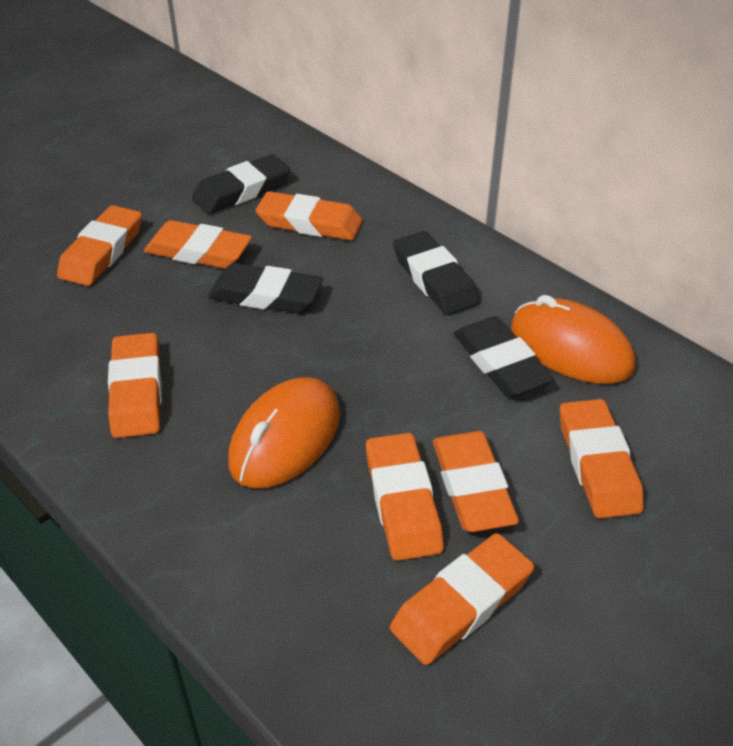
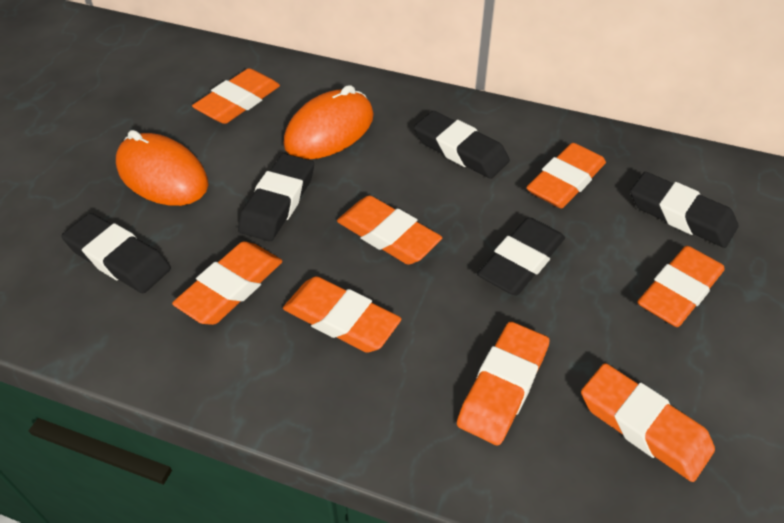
black eraser: [192,154,290,214] [208,263,323,313] [393,231,480,315] [454,316,555,398] = 4 -> [61,213,171,293] [238,153,314,241] [414,111,510,179] [477,217,565,296] [630,172,738,248] = 5

